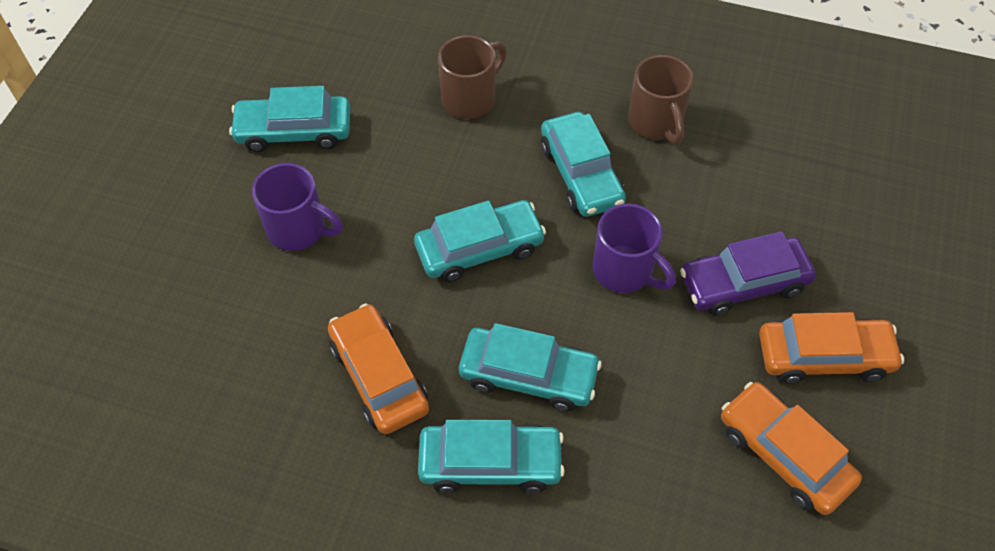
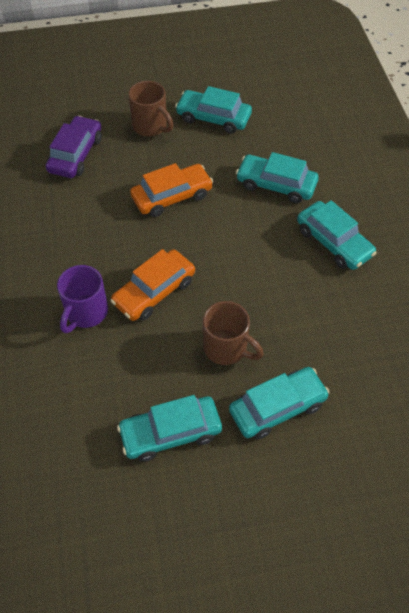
orange car: [328,303,429,434] [721,382,862,515] [759,312,904,384] = 3 -> [111,249,195,321] [130,163,213,217] = 2
purple mug: [252,163,343,251] [592,204,676,293] = 2 -> [57,265,108,333] = 1

